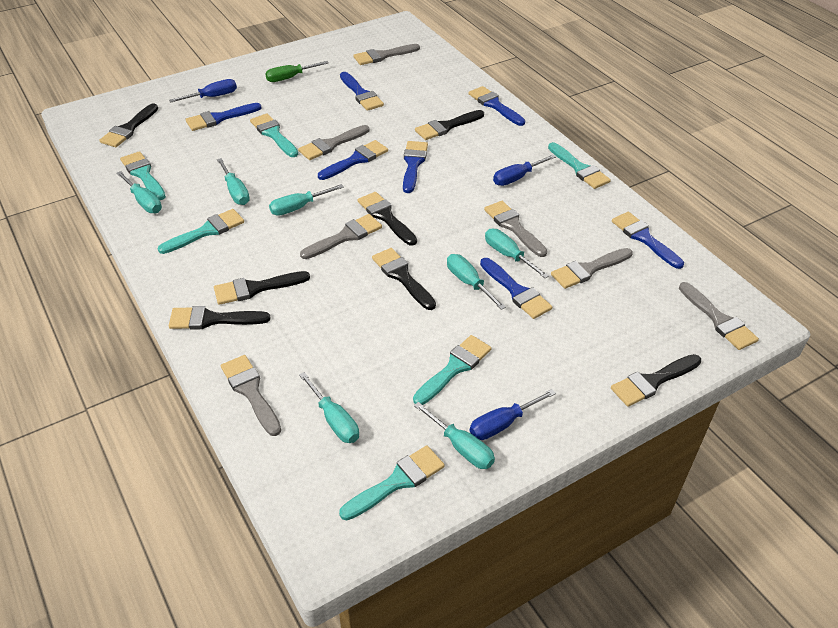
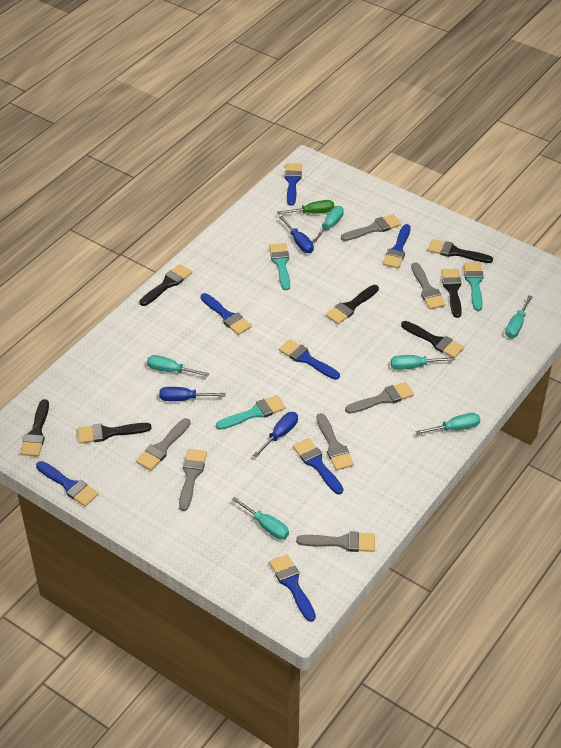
turquoise brush: [120,151,166,200] [157,209,244,254] [250,113,298,157] [339,445,445,520] [413,335,491,405] [548,142,611,189] = 6 -> [216,395,286,430] [269,243,290,290] [464,262,483,311] = 3
turquoise screwdriver: [116,171,162,213] [217,158,250,205] [269,184,344,216] [299,372,359,443] [414,402,495,469] [447,254,506,310] [485,229,549,278] = 7 -> [147,355,209,377] [232,497,289,540] [312,206,344,243] [391,355,455,370] [415,413,480,435] [505,295,533,338] = 6

